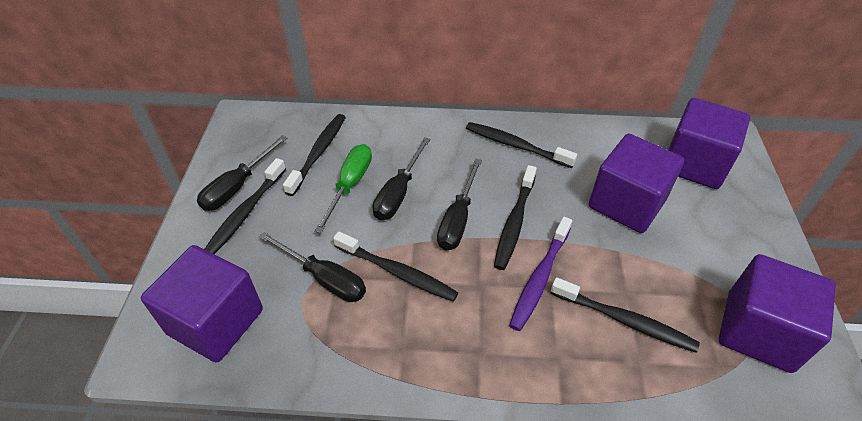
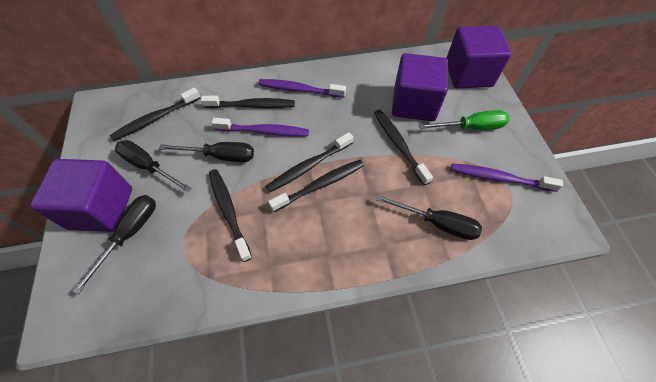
purple cube: [141,245,263,363] [589,134,684,233] [668,98,750,189] [719,254,836,373] = 4 -> [30,159,132,232] [392,53,448,121] [447,25,511,88] = 3
purple toothbrush: [509,217,572,331] = 1 -> [212,118,309,136] [258,79,346,98] [451,164,563,192] = 3

